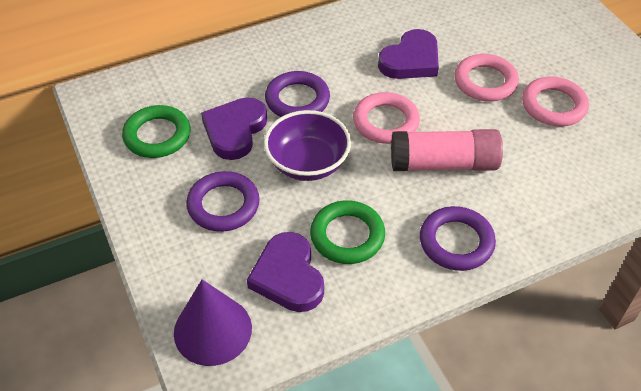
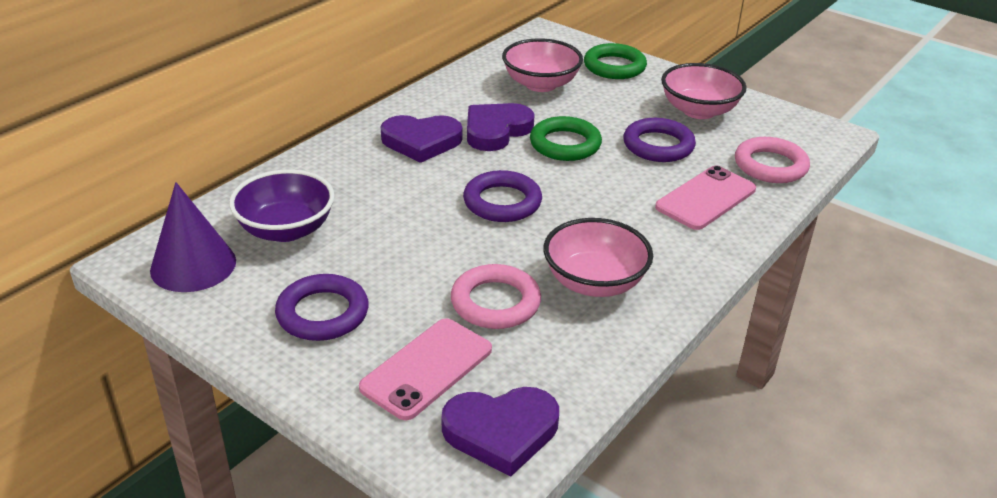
pink bowl: none = 0 -> [502,38,583,92] [543,218,653,297] [661,63,747,119] = 3
pink glue stick: [391,129,503,171] = 1 -> none = 0
pink phone: none = 0 -> [359,318,492,420] [655,166,756,230] = 2
pink ring: [353,92,420,144] [454,54,519,101] [522,77,589,127] = 3 -> [451,264,541,329] [735,137,810,183] = 2

